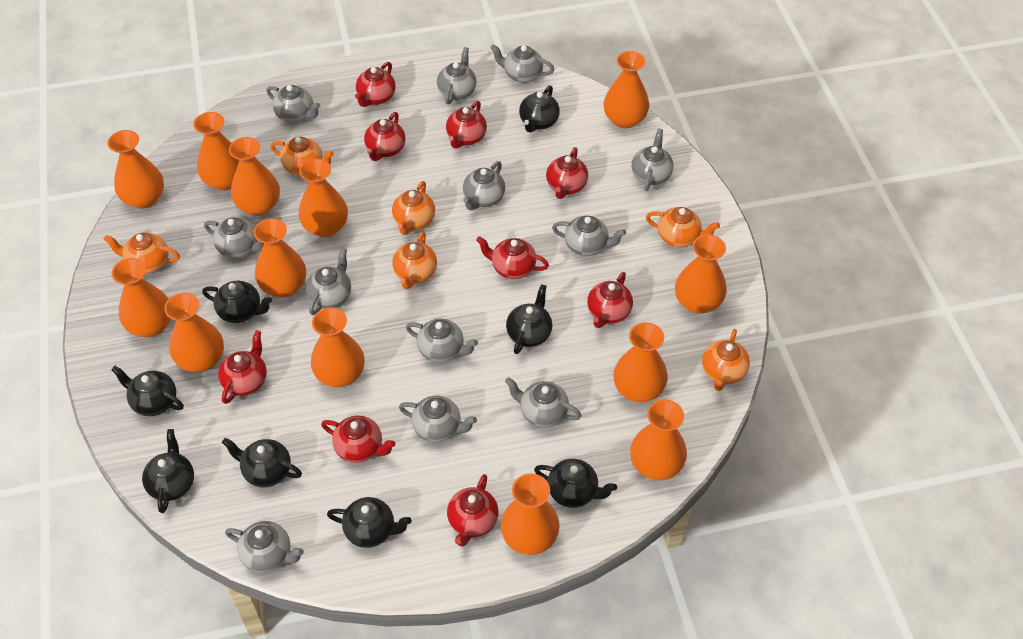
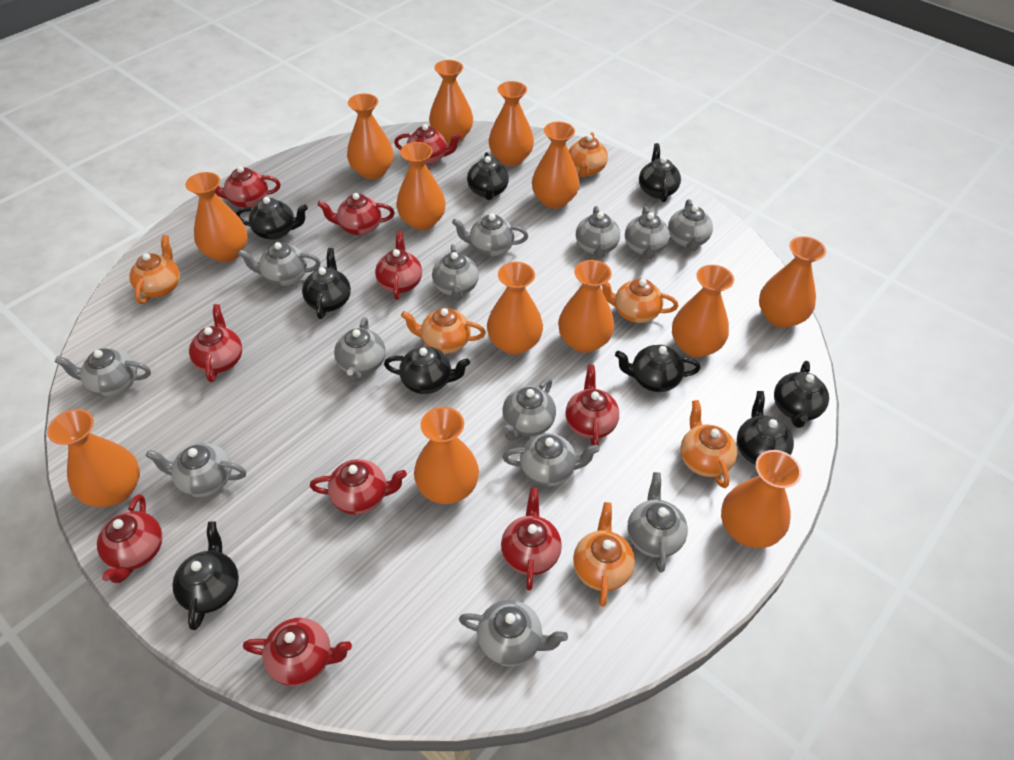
black teapot: [111,366,184,416] [142,429,194,513] [202,281,272,323] [222,438,302,487] [327,497,412,548] [506,284,552,354] [519,85,560,133] [534,459,617,508] = 8 -> [172,521,239,630] [236,197,308,240] [302,248,351,319] [384,346,470,394] [467,152,509,200] [615,345,701,392] [639,143,681,202] [737,391,794,465] [774,361,829,428] = 9
grey teapot: [204,218,264,258] [225,521,304,573] [266,85,320,123] [306,248,351,315] [399,396,477,442] [406,319,478,363] [437,47,476,105] [463,161,505,210] [490,44,554,83] [505,377,581,427] [552,216,626,256] [631,128,674,191] = 12 -> [54,348,151,397] [146,443,246,497] [238,242,321,286] [334,317,386,382] [432,244,479,301] [452,214,528,257] [459,600,568,667] [502,378,556,441] [502,433,600,486] [576,206,620,259] [625,206,670,259] [627,472,688,573] [668,199,713,251] = 13
red teapot: [218,331,267,404] [321,416,395,463] [355,62,396,107] [364,112,406,161] [446,101,487,149] [447,474,499,547] [476,236,549,279] [546,147,588,199] [587,272,633,328] = 9 -> [97,494,163,583] [189,304,242,382] [215,166,281,208] [243,618,352,686] [310,459,407,515] [317,193,394,236] [375,231,422,300] [394,124,461,165] [501,488,562,591] [565,365,619,445] = 10

